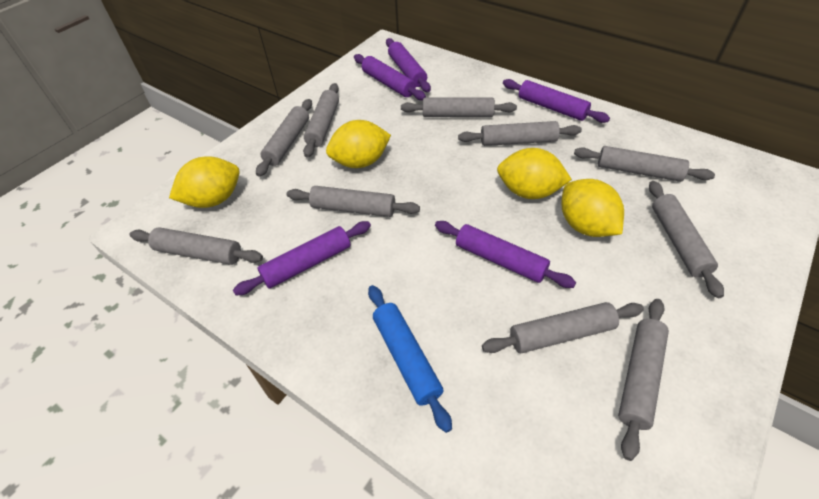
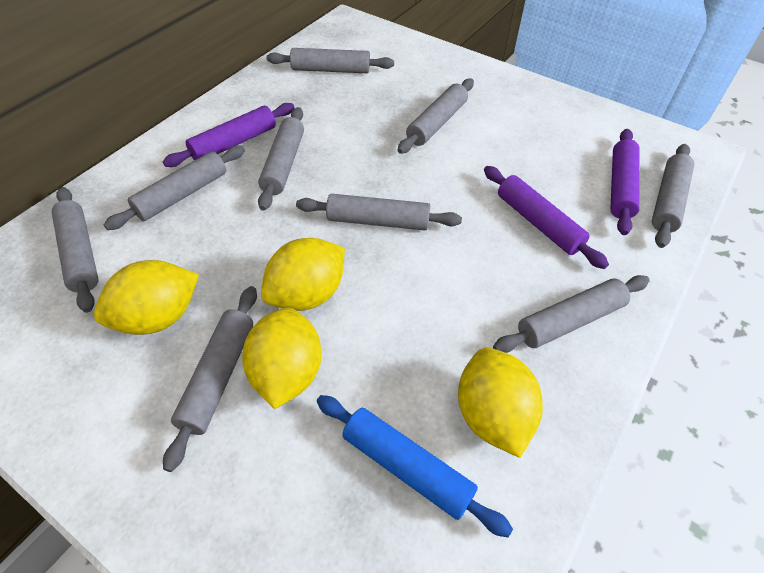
grey rolling pin: [129,227,263,265] [256,99,312,177] [287,186,420,217] [303,83,339,158] [401,97,517,117] [458,121,582,146] [482,302,644,353] [574,146,715,182] [618,299,669,461] [649,181,724,298] = 10 -> [52,187,98,313] [104,145,245,230] [163,286,257,472] [258,107,304,211] [266,48,394,73] [296,194,462,230] [398,79,474,154] [493,275,650,353] [652,144,694,248] = 9
purple rolling pin: [233,221,371,295] [354,54,426,100] [386,38,431,92] [435,221,576,288] [503,79,610,123] = 5 -> [163,103,295,167] [484,166,609,269] [610,129,640,235] = 3

